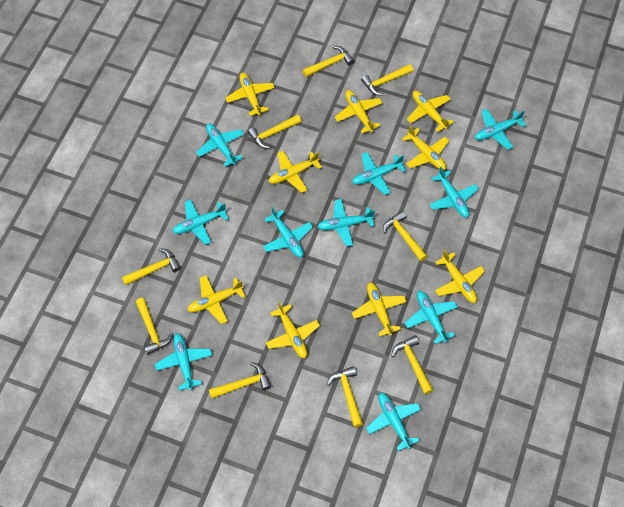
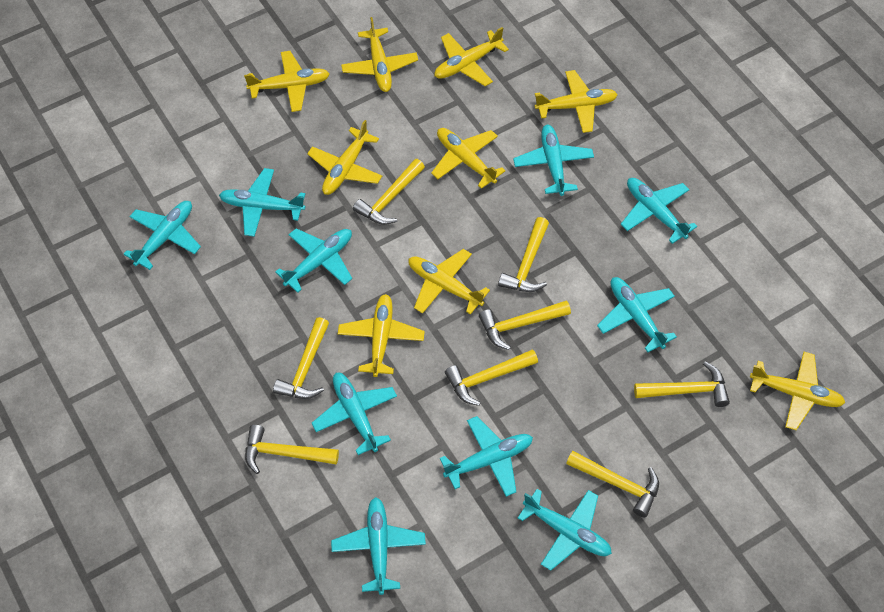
yellow hammer: [122,248,181,285] [136,298,173,355] [209,362,271,399] [248,114,301,149] [303,46,354,77] [327,366,363,427] [361,64,413,96] [383,211,427,261] [391,335,433,394] = 9 -> [245,425,339,474] [273,317,329,399] [353,159,425,225] [445,349,538,406] [479,300,571,350] [498,217,549,292] [566,451,659,518] [634,362,730,407] = 8

